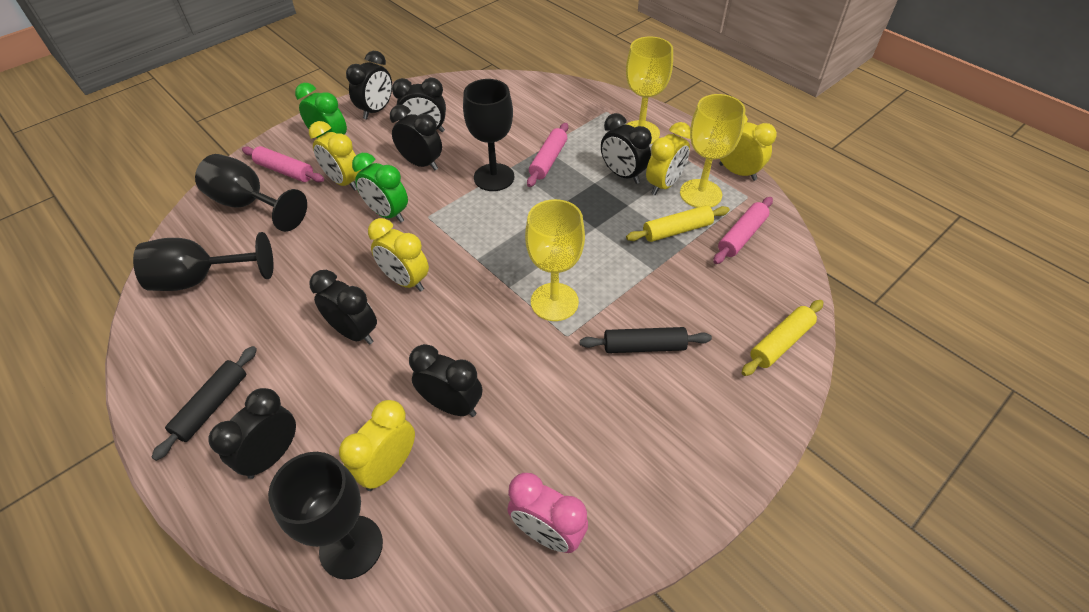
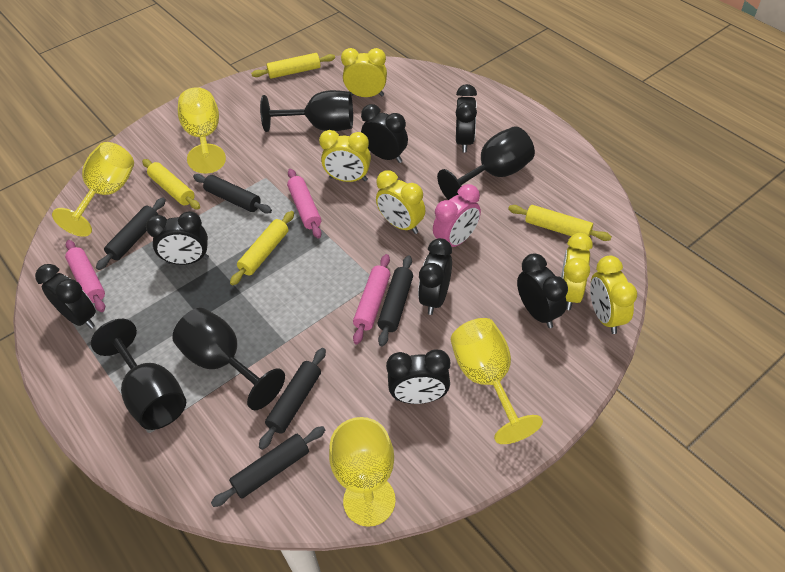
black rolling pin: [151,346,257,461] [580,327,712,353] = 2 -> [96,198,166,270] [193,174,272,213] [211,426,325,507] [259,348,326,450] [378,255,413,347] = 5
green clock: [295,83,347,138] [352,153,408,223] = 2 -> none = 0
yellow goblet: [525,199,585,321] [626,37,673,144] [680,94,746,208] = 3 -> [52,142,134,237] [178,87,226,174] [329,417,396,527] [451,318,543,444] = 4
yellow rolling pin: [626,205,730,242] [741,300,823,376] = 2 -> [142,159,200,209] [230,211,294,285] [251,53,335,79] [508,205,612,241] = 4

